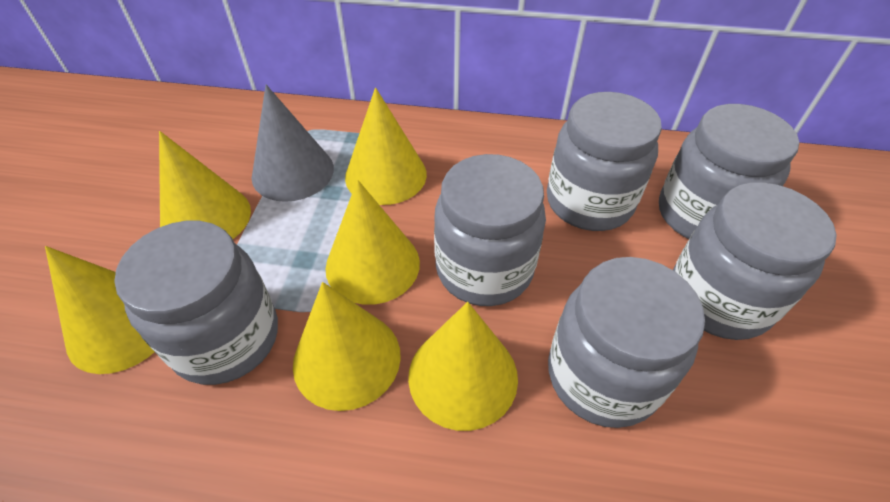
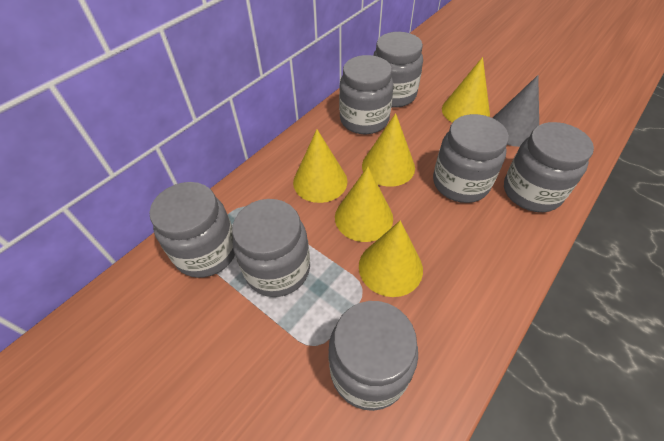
grey jar: [114,221,278,385] [434,154,546,306] [547,92,662,231] [548,257,705,428] [659,104,799,239] [673,182,837,340] = 6 -> [149,182,235,278] [232,199,310,297] [328,301,418,411] [339,55,393,134] [373,32,423,108] [433,114,509,203] [504,122,594,212] = 7
yellow cone: [45,246,154,374] [159,131,251,239] [293,282,401,411] [326,180,420,305] [345,88,427,205] [408,302,518,431] = 6 -> [293,129,347,203] [335,167,393,242] [359,221,423,297] [362,113,415,187] [442,57,490,123] = 5

